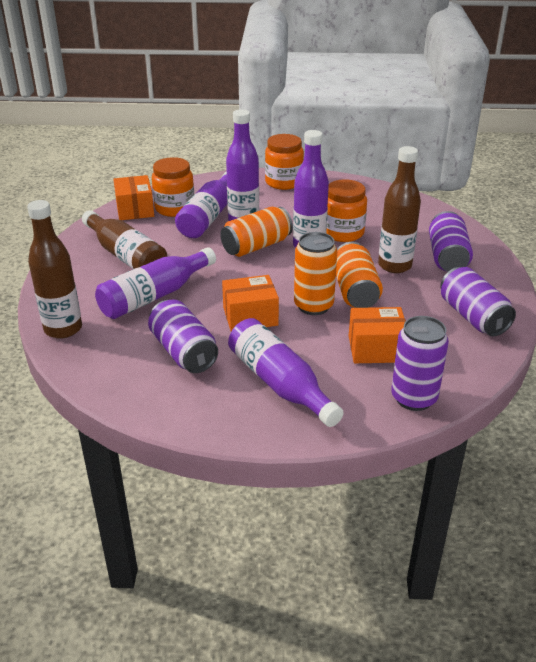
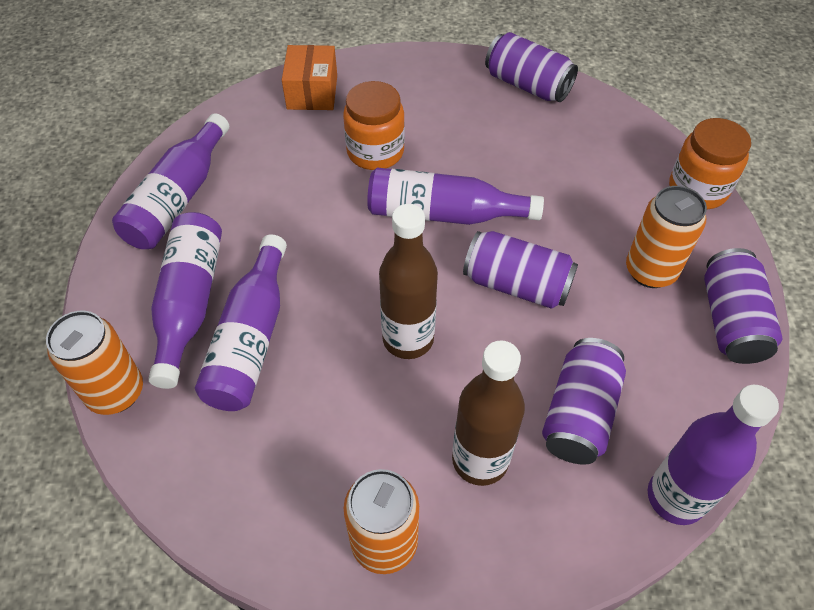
brown bottle: [27,200,82,339] [82,210,167,269] [378,146,421,273] = 3 -> [379,204,438,359] [452,340,525,486] = 2
orange box: [113,175,154,220] [222,275,279,331] [349,307,406,363] = 3 -> [282,45,337,110] = 1
orange jar: [152,157,194,217] [265,134,304,190] [326,179,367,242] = 3 -> [343,81,405,170] [669,118,751,209] = 2

